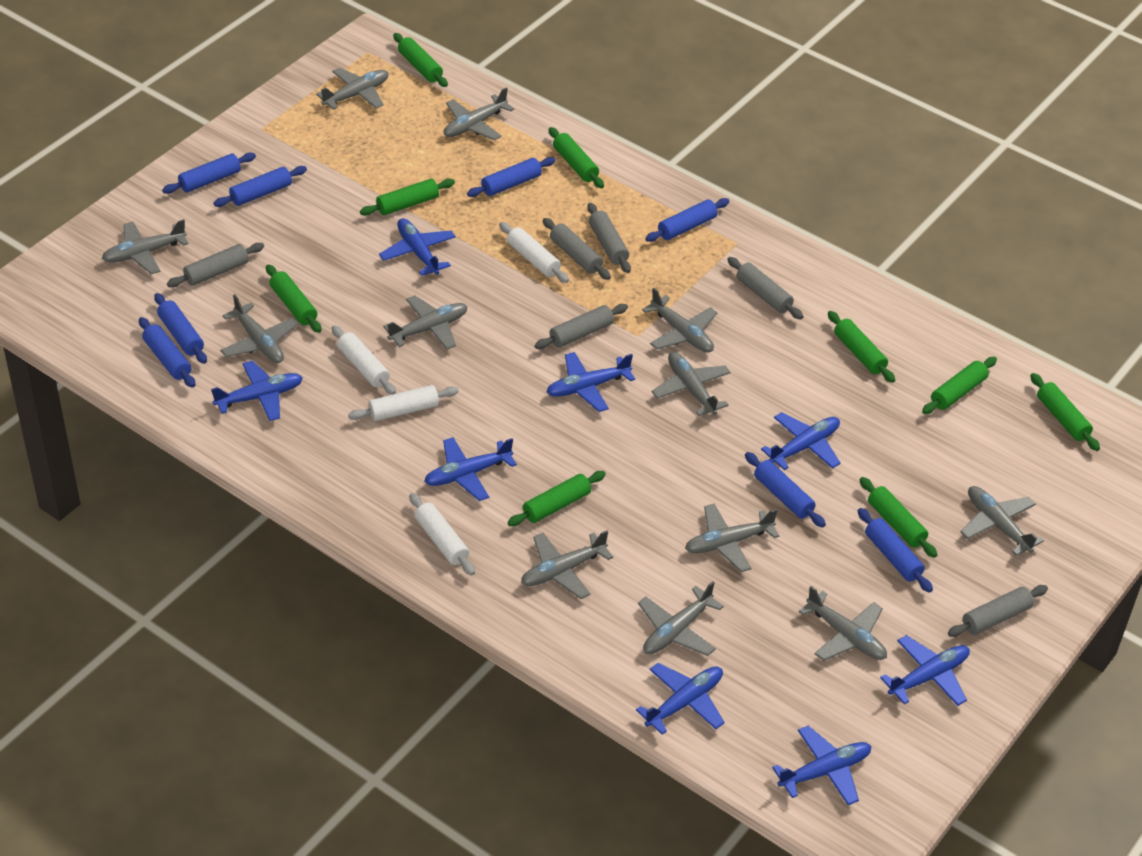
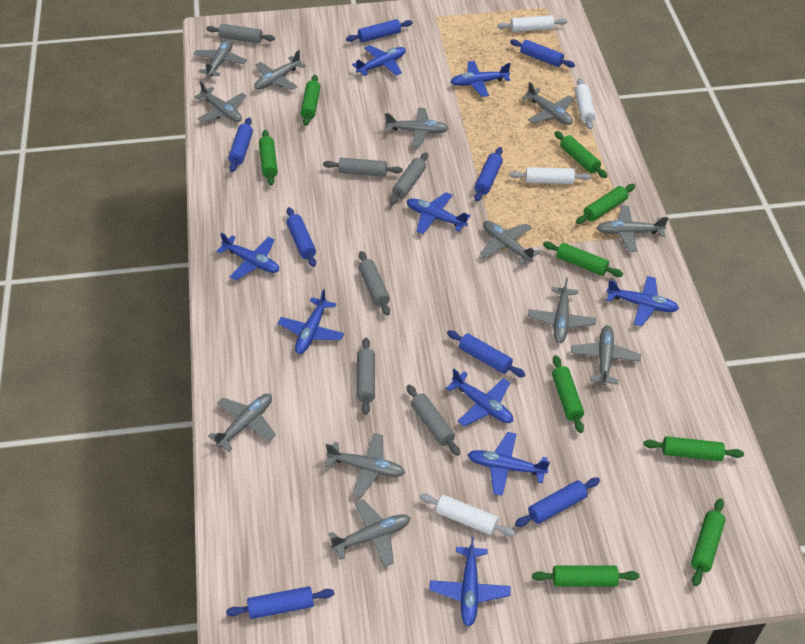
blue plane: [211,360,303,421] [379,218,456,276] [424,437,517,501] [547,352,635,412] [636,663,725,735] [761,412,841,470] [772,726,871,805] [880,635,970,706] = 8 -> [217,232,279,280] [278,289,344,354] [352,45,406,76] [407,192,471,234] [429,537,511,627] [446,369,513,426] [450,61,511,97] [467,432,550,496] [606,276,679,326] = 9

